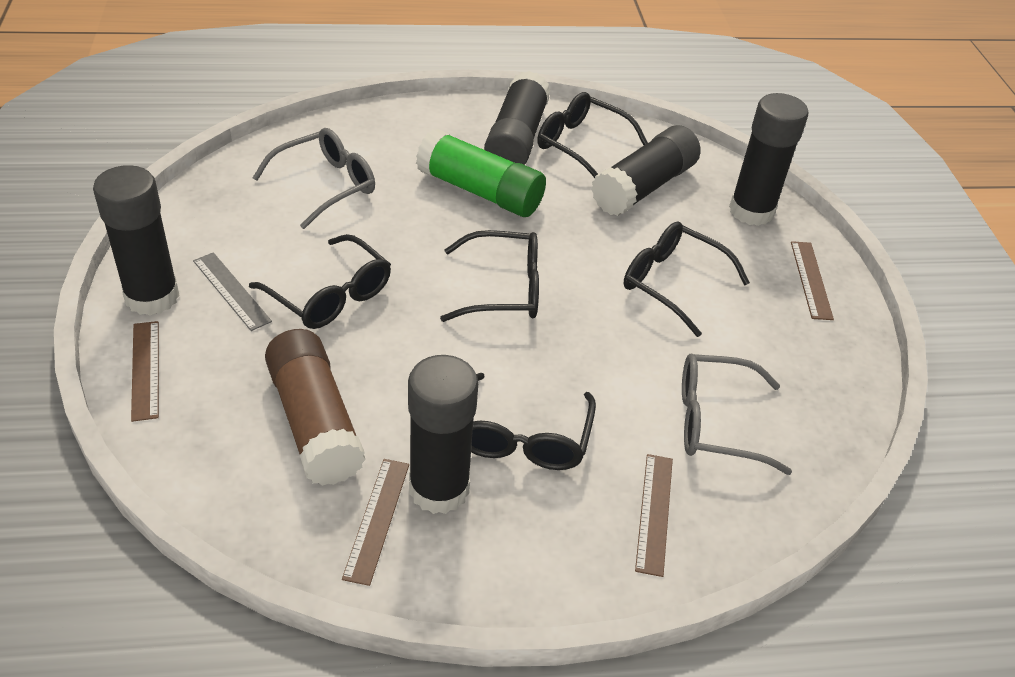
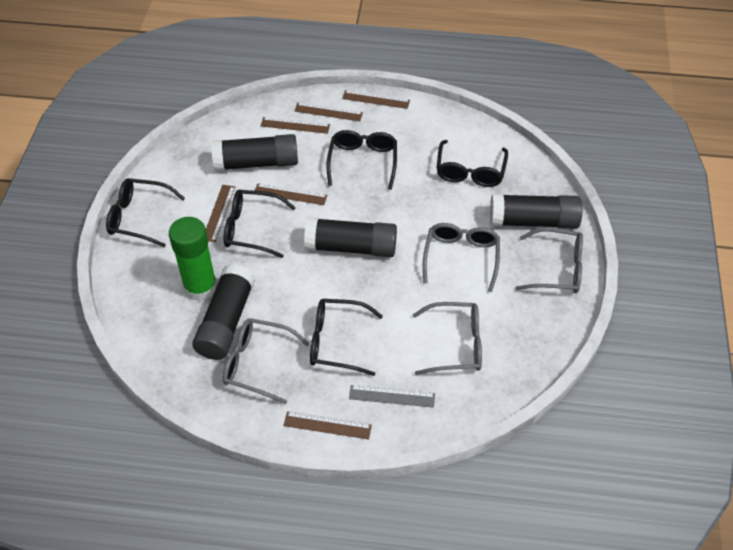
black glue stick: [93,165,180,315] [408,355,478,514] [484,71,550,165] [591,125,701,216] [729,93,808,226] = 5 -> [192,264,255,360] [211,134,298,171] [304,218,397,257] [490,194,582,229] = 4
brown glue stick: [265,329,366,486] = 1 -> none = 0
brown ruler: [131,321,159,422] [342,459,409,586] [635,454,673,577] [791,241,834,320] = 4 -> [206,185,235,242] [255,184,327,205] [261,117,330,134] [284,411,372,439] [295,103,363,121] [342,90,410,109] = 6
grey glasses: [253,128,375,229] [682,353,792,475] = 2 -> [223,318,309,404] [413,302,482,375] [423,223,500,292] [516,228,583,293] = 4

